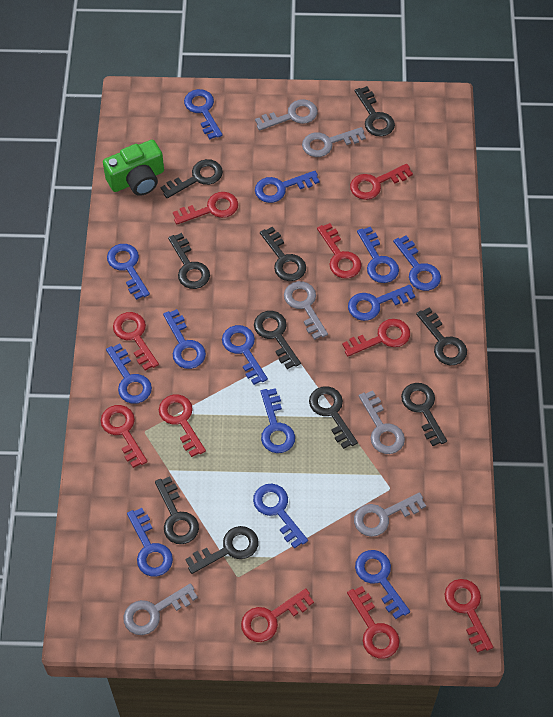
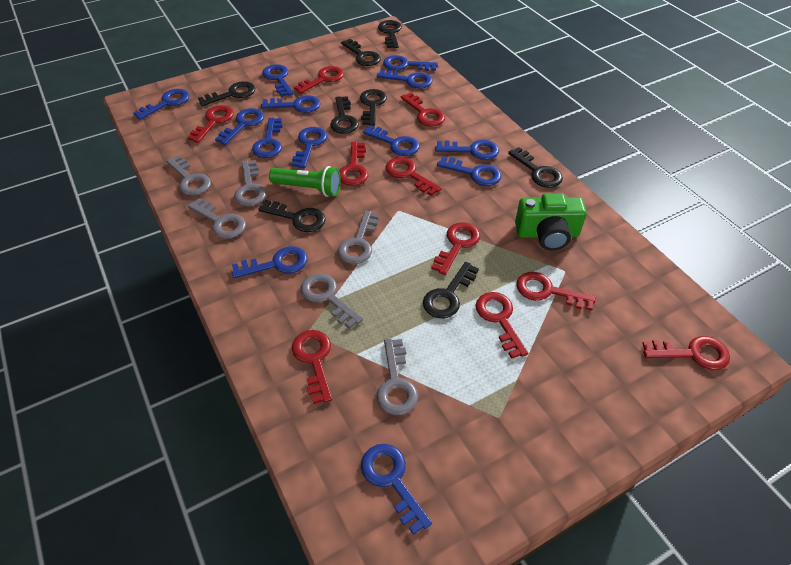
black key: [155,476,199,544] [160,159,223,198] [168,233,210,289] [185,526,258,574] [254,311,301,369] [260,227,306,281] [309,386,358,449] [355,86,395,137] [401,383,447,446] [416,308,467,365] = 10 -> [198,81,255,106] [258,200,326,232] [330,96,359,134] [341,39,381,66] [360,89,387,126] [378,20,402,48] [423,262,479,318] [508,147,563,188] = 8
green flashlight: none = 0 -> [269,166,341,197] = 1

